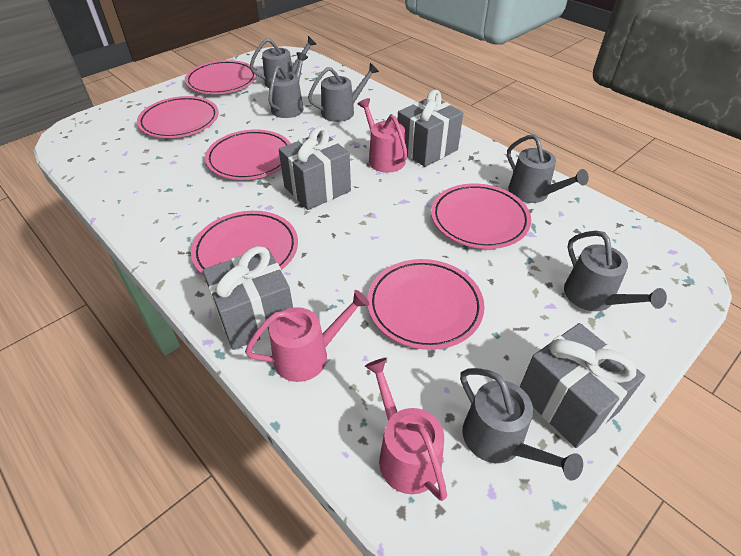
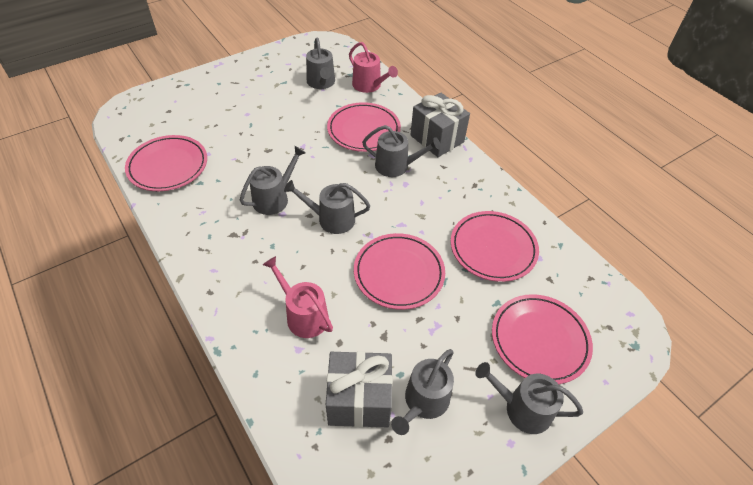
grey gift: [203,246,293,350] [279,126,351,210] [398,90,463,167] [520,323,645,448] = 4 -> [326,351,393,427] [411,93,470,157] = 2
pink plate: [137,96,219,138] [185,60,257,94] [191,211,298,275] [205,130,291,180] [367,259,484,350] [431,183,531,249] = 6 -> [125,135,207,191] [327,102,401,152] [354,233,445,310] [451,211,539,282] [492,294,593,384] = 5
pink watering can: [245,290,369,382] [358,98,408,173] [365,358,447,501] = 3 -> [263,256,333,338] [349,42,398,93] = 2

